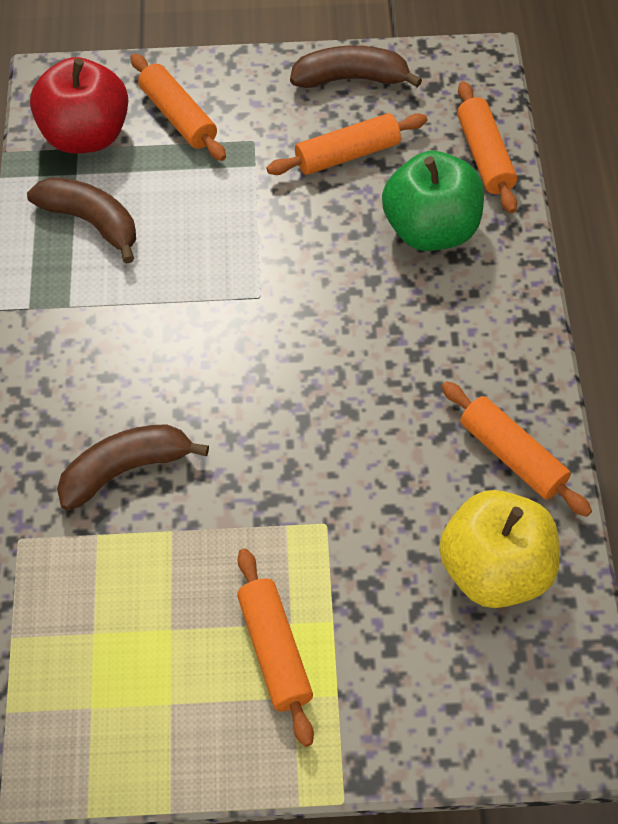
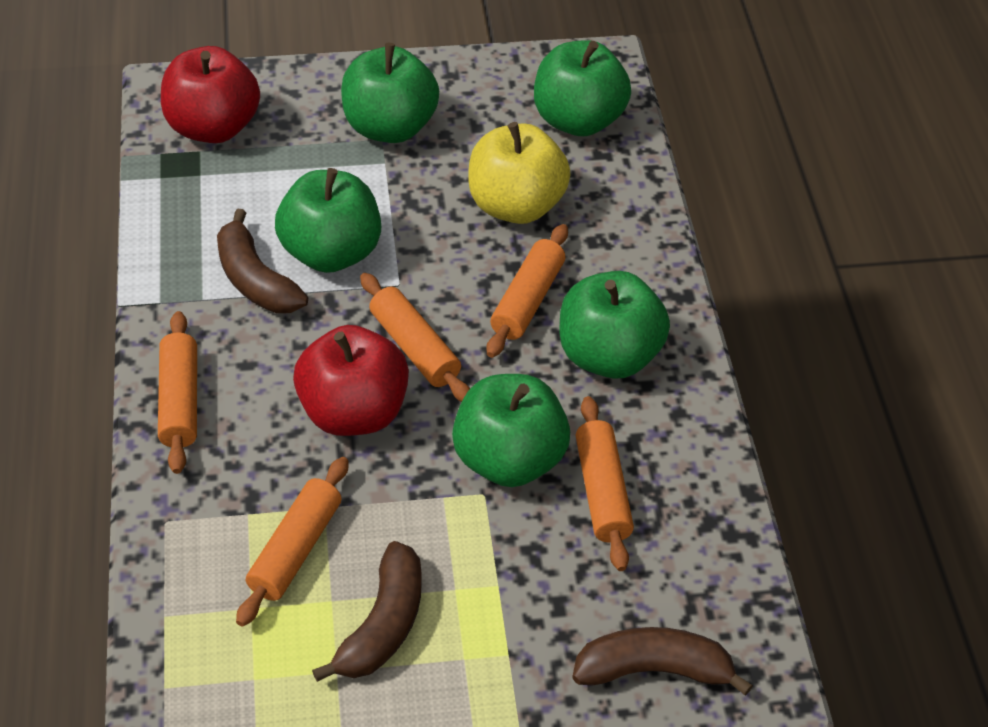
green apple: [382,151,484,251] = 1 -> [275,168,381,273] [341,43,439,143] [452,374,570,487] [534,40,631,136] [560,271,670,379] = 5
red apple: [30,57,128,154] = 1 -> [161,46,260,143] [293,325,409,436] = 2

